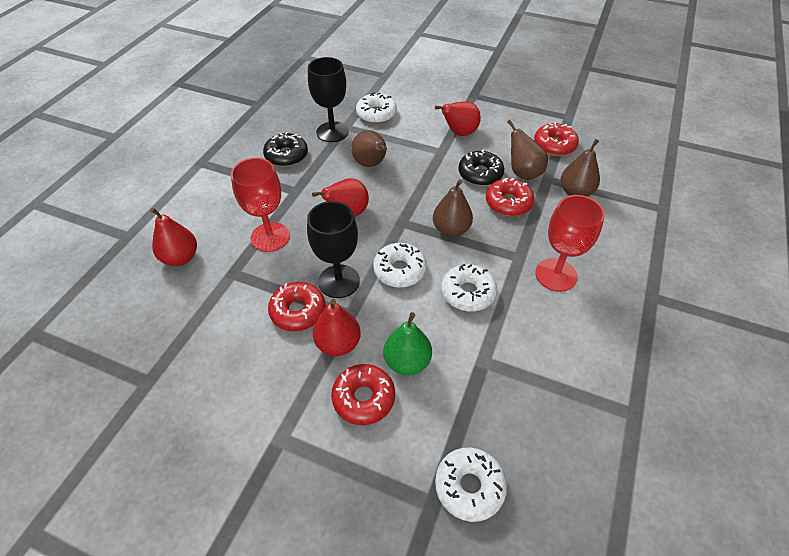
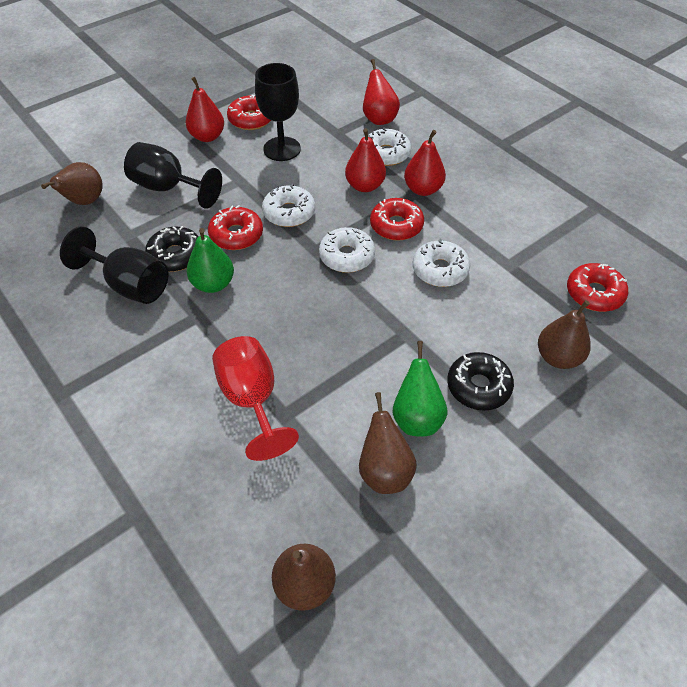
black goblet: [307,201,360,298] [308,57,349,142] = 2 -> [60,227,169,304] [124,142,222,209] [255,63,301,161] = 3
green pear: [384,312,432,375] = 1 -> [187,228,234,293] [393,341,447,437] = 2
red goblet: [231,158,290,252] [535,195,605,292] = 2 -> [212,336,299,461] = 1

